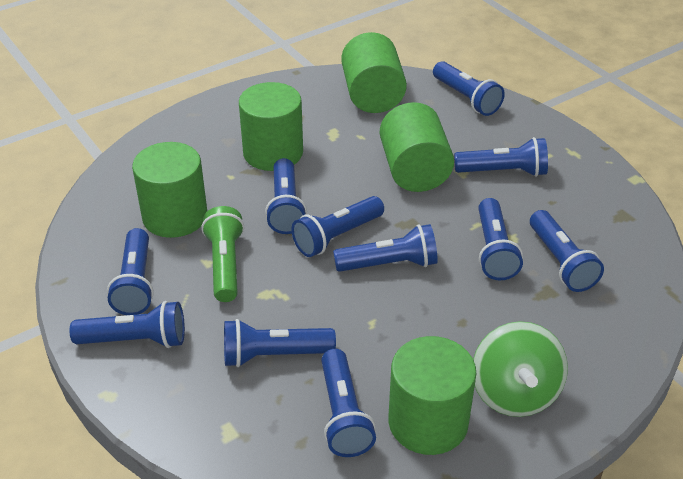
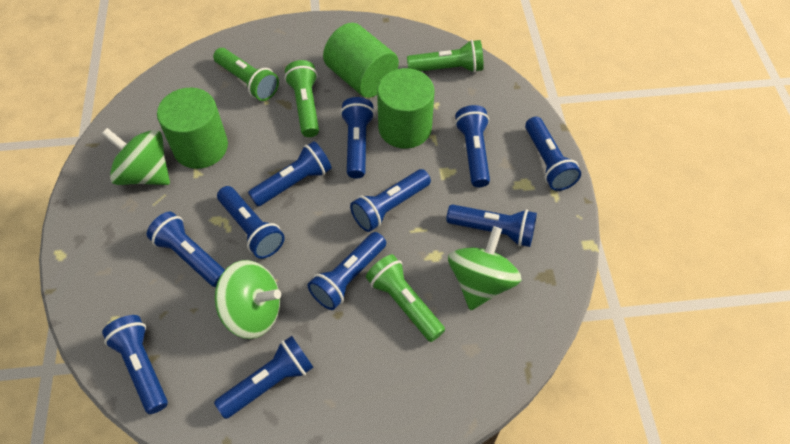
green cylinder: [132,142,207,238] [239,82,303,171] [341,32,407,113] [380,102,454,192] [389,336,476,455] = 5 -> [157,88,228,169] [323,23,399,98] [377,68,434,149] = 3
green flashlight: [201,206,244,302] = 1 -> [213,48,279,101] [284,60,319,137] [366,254,445,342] [407,40,484,73] = 4
green spinning top: [473,321,568,417] = 1 -> [102,128,170,185] [215,260,281,339] [448,226,522,310] = 3

